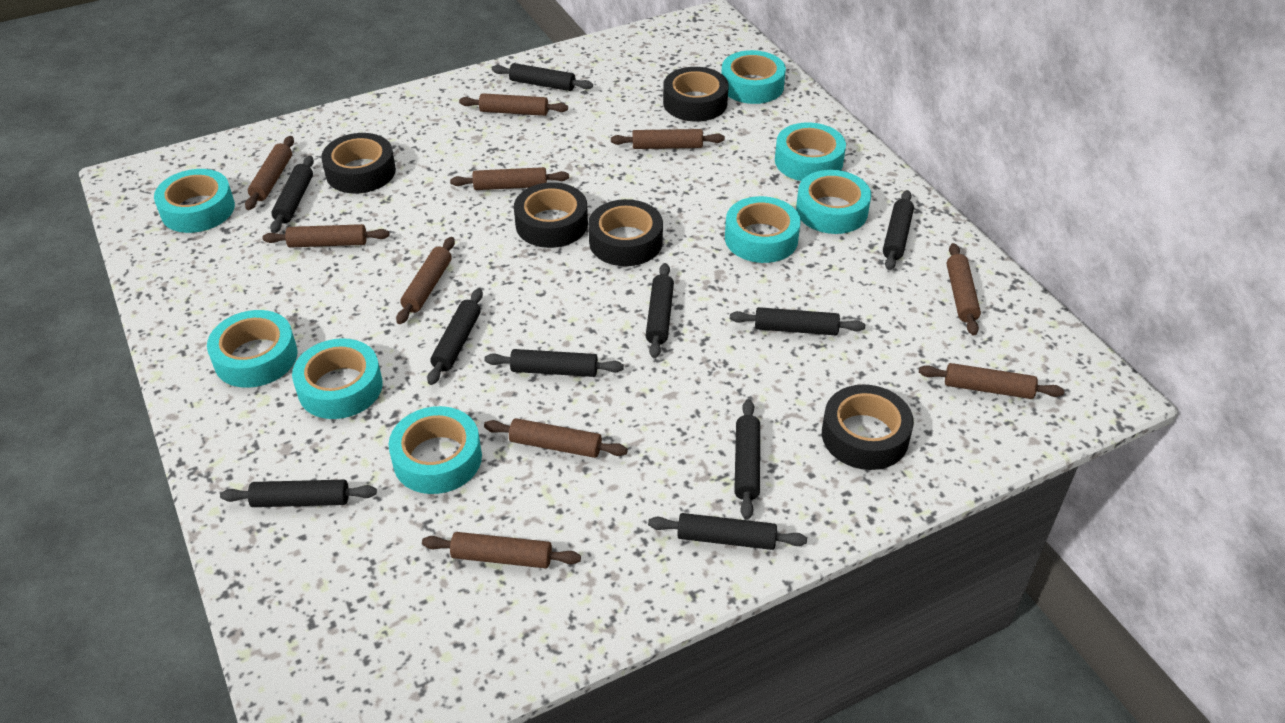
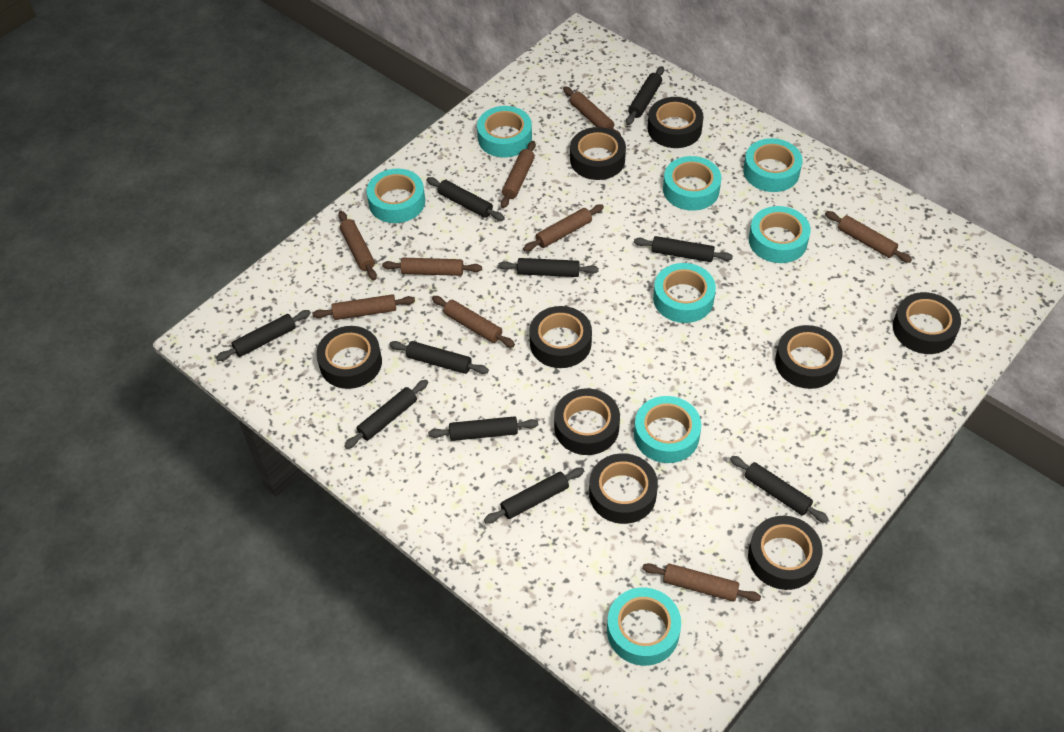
black tape: [321,133,396,194] [514,182,588,248] [588,199,663,266] [663,67,729,122] [822,384,914,470] = 5 -> [316,326,382,389] [529,306,592,368] [554,388,620,455] [570,127,626,180] [589,453,658,524] [648,97,703,148] [748,516,823,590] [775,325,843,389] [893,292,961,354] = 9
brown rolling pin: [245,136,294,210] [262,224,390,248] [396,237,455,324] [422,532,581,568] [450,167,569,190] [459,93,568,116] [484,418,628,458] [611,129,725,149] [919,363,1064,399] [947,243,981,336] = 10 -> [313,294,415,320] [338,211,377,280] [382,258,482,276] [432,296,515,347] [501,141,536,208] [523,204,604,251] [563,86,621,135] [642,563,761,602] [825,211,912,263] = 9

